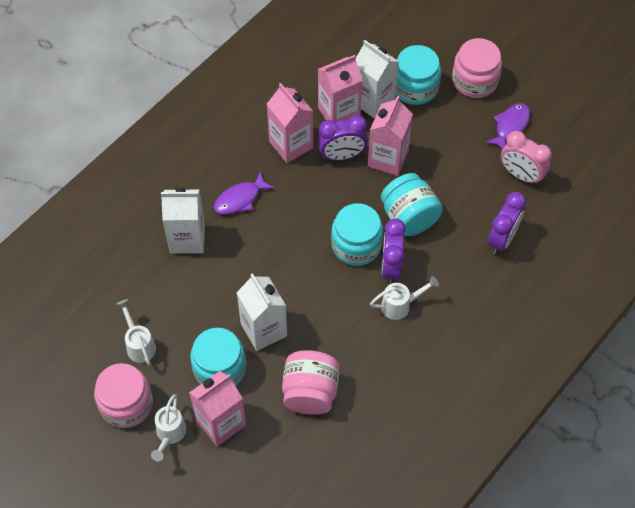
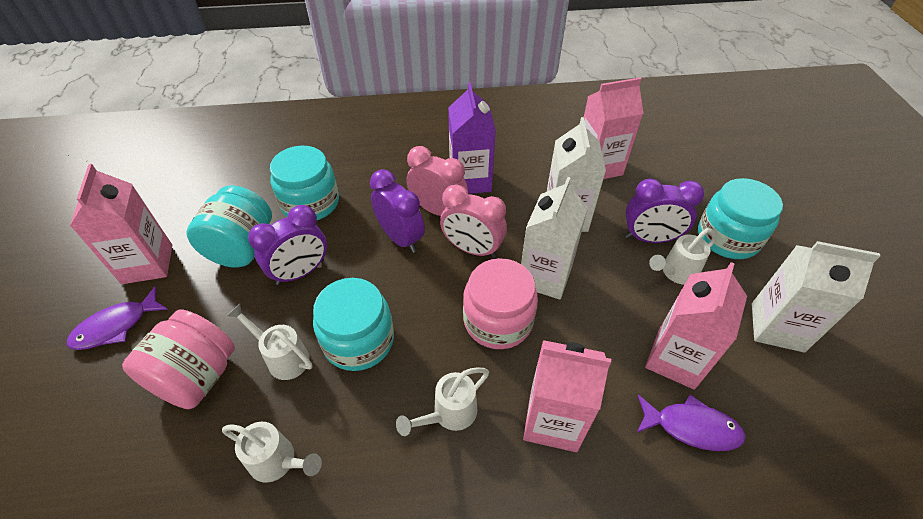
pink clock: [501,131,552,185] = 1 -> [406,146,468,216] [440,184,507,258] = 2
pink jar: [94,363,153,428] [282,350,340,415] [452,38,502,98] = 3 -> [122,310,235,409] [463,258,538,349] = 2
purple carton: none = 0 -> [448,82,496,194] = 1
white watering can: [116,299,156,365] [151,394,186,461] [370,276,439,320] = 3 -> [222,422,322,483] [227,304,313,380] [396,367,489,436] [649,228,716,285] = 4

